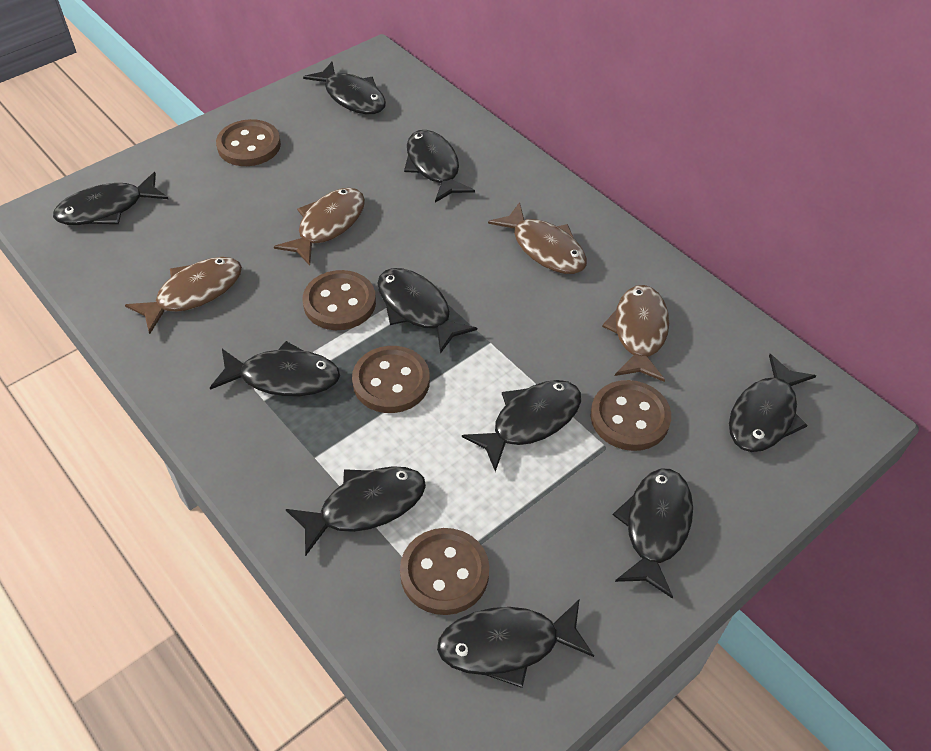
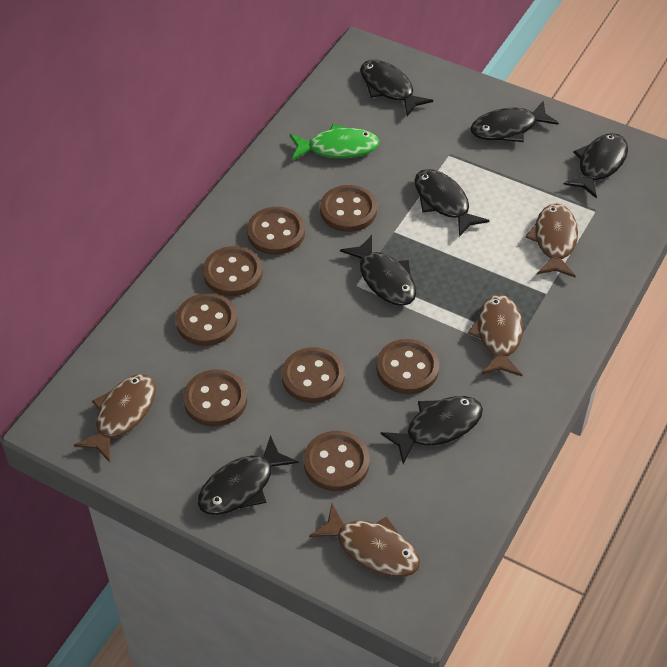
black fish: [53,172,168,225] [210,341,340,396] [286,466,426,556] [303,61,386,114] [377,268,477,354] [404,130,475,203] [437,600,594,688] [462,380,581,472] [613,469,693,599] [729,354,816,452] = 10 -> [198,435,299,515] [340,235,416,306] [360,60,433,116] [381,396,483,464] [414,169,490,237] [470,100,559,142] [563,133,628,199] = 7
brown button: [216,119,281,166] [303,270,376,330] [352,346,430,413] [400,528,489,615] [591,380,671,451] = 5 -> [176,293,237,346] [183,369,247,426] [203,246,263,296] [247,207,305,255] [282,347,345,403] [304,431,370,491] [320,185,377,232] [376,339,439,394] = 8
green fish: none = 0 -> [290,124,380,160] = 1

